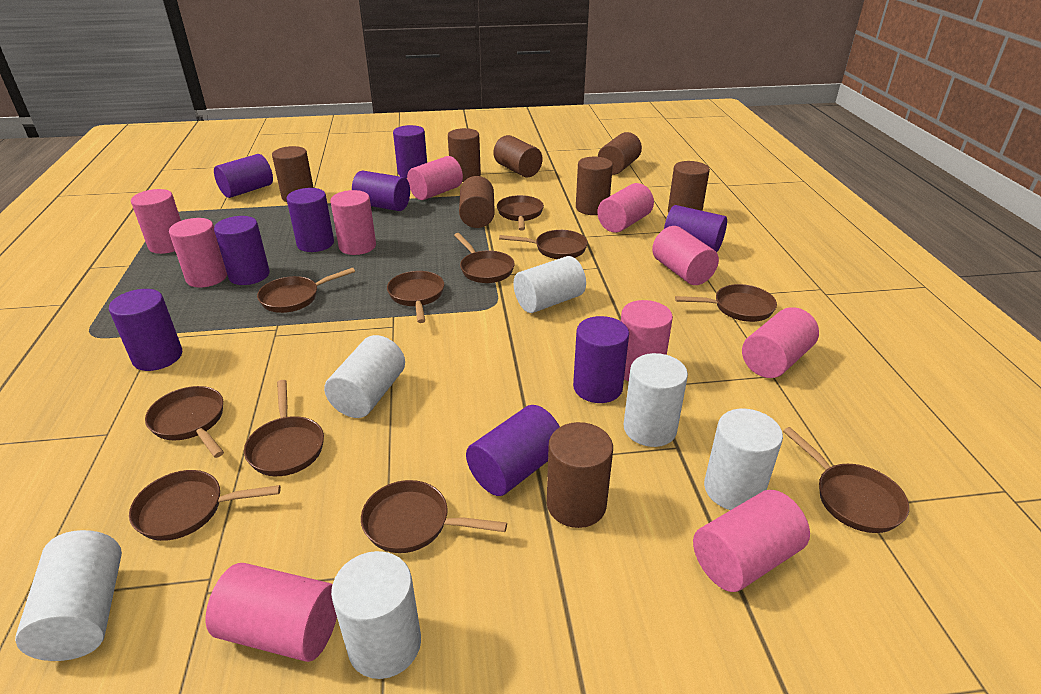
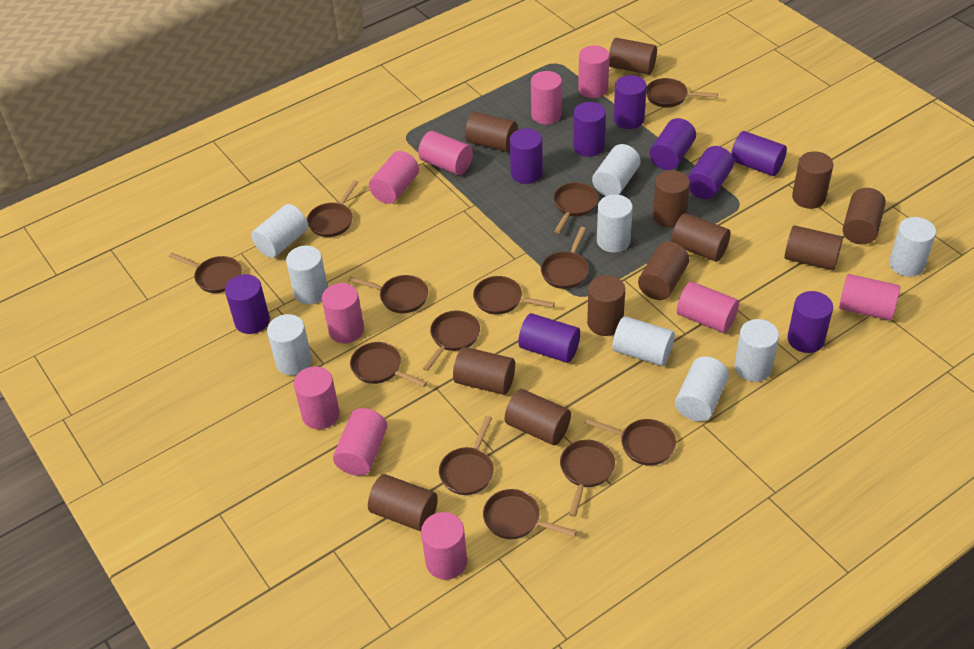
brown cylinder: [272,146,314,202] [448,128,481,182] [459,176,495,228] [493,135,542,177] [547,422,613,528] [576,157,613,215] [598,132,642,175] [668,161,710,213] = 8 -> [368,474,438,531] [453,347,515,395] [465,112,517,152] [505,389,571,445] [587,275,625,336] [609,38,657,75] [638,242,689,300] [653,170,690,228] [671,213,731,262] [784,225,843,270] [792,151,833,209] [843,188,886,244] = 12
brown pan: [129,470,281,541] [145,386,224,458] [244,380,324,476] [257,268,355,313] [361,480,507,553] [387,271,444,323] [454,233,515,283] [497,195,544,231] [499,230,588,259] [675,284,777,322] [783,427,909,533] = 11 -> [169,252,242,293] [307,180,358,237] [348,275,428,313] [350,342,427,387] [422,311,480,371] [439,416,494,495] [473,276,555,315] [483,489,577,539] [541,227,589,289] [553,182,599,233] [560,440,615,517] [585,418,676,466] [646,78,718,108] = 13
white cylinder: [15,530,122,661] [324,335,405,418] [331,551,421,679] [513,256,586,313] [624,353,688,447] [704,409,783,510] = 6 -> [251,204,308,258] [267,314,312,375] [286,246,328,305] [592,144,641,196] [597,194,633,253] [612,316,675,366] [675,356,729,421] [734,319,779,382] [889,217,936,277] = 9

